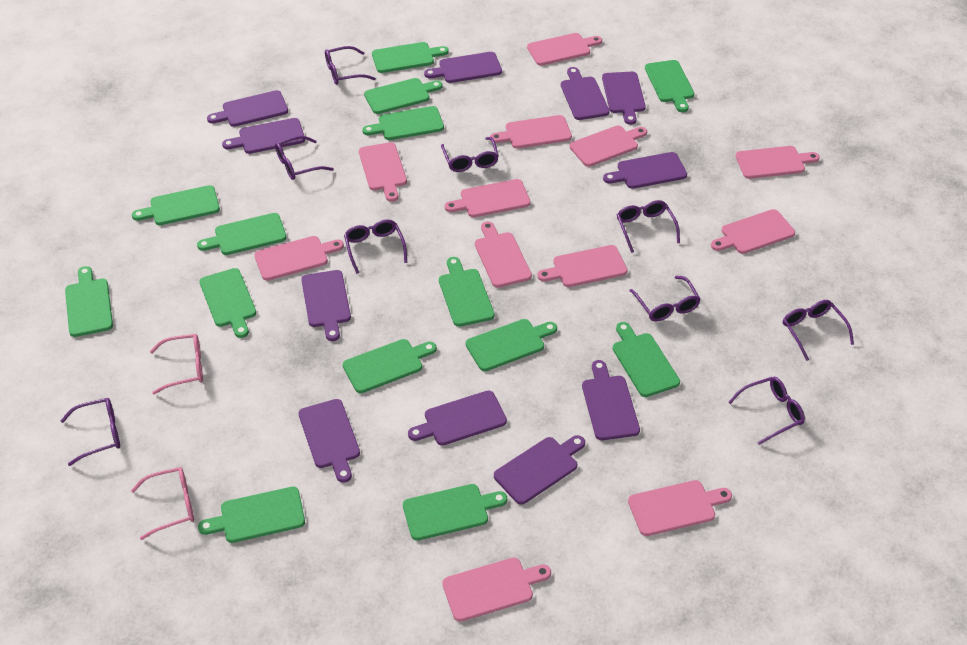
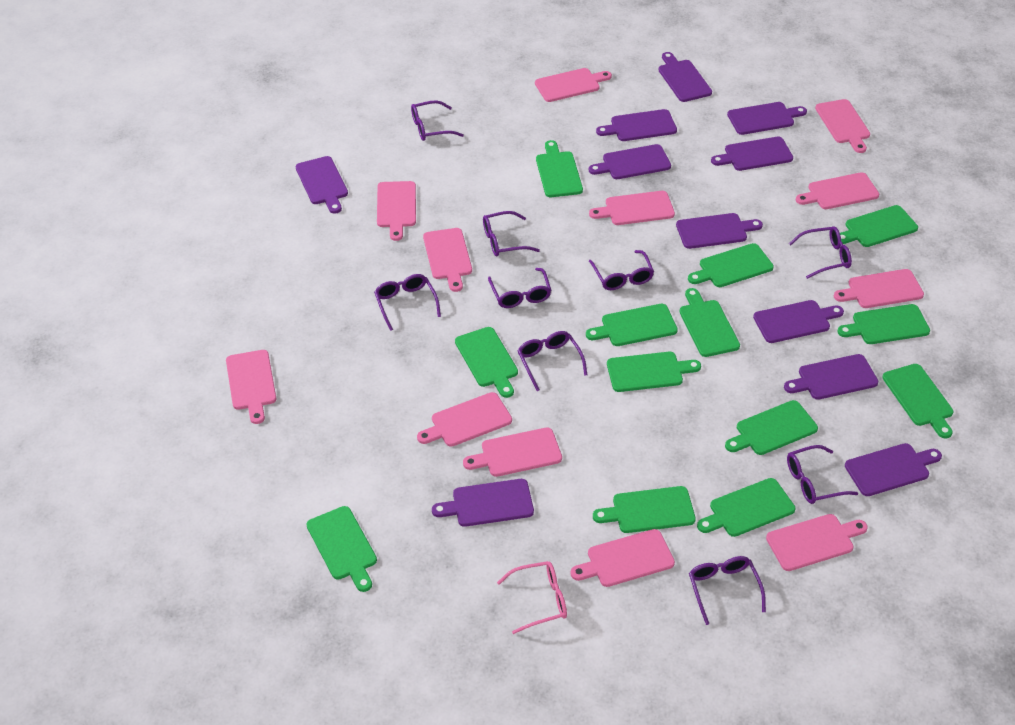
green cutting board: [65,266,113,337] [132,185,220,225] [197,213,287,255] [198,487,305,543] [200,268,256,338] [343,339,437,393] [362,106,444,140] [364,78,443,114] [372,42,449,73] [403,484,507,541] [439,257,495,327] [466,319,557,371] [613,322,680,397] [645,60,694,112] = 14 -> [306,506,377,592] [455,327,518,398] [536,140,583,197] [586,304,678,346] [593,486,696,533] [607,352,701,392] [679,288,740,357] [688,243,774,287] [697,478,795,537] [725,400,818,455] [837,304,930,344] [840,205,918,247] [882,364,953,439] = 13
pink glasses: [131,467,194,540] [150,334,203,395] = 2 -> [497,561,567,634] = 1

